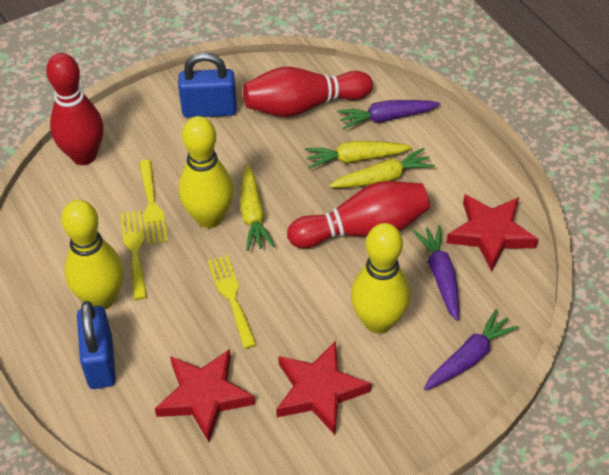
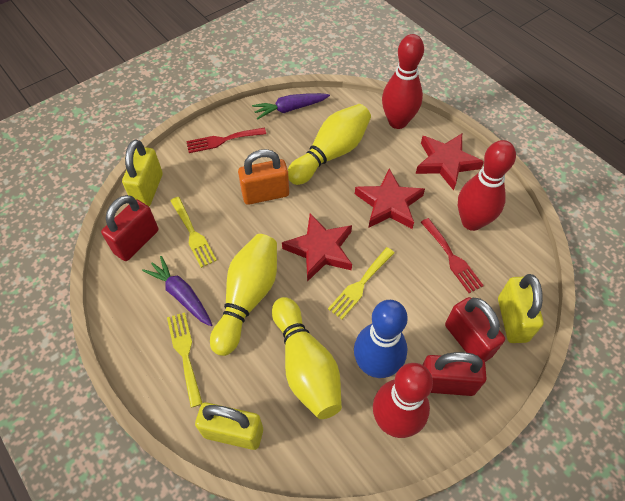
blue bowling pin: none = 0 -> [354,300,408,378] = 1
blue padlock: [77,301,116,389] [178,52,237,118] = 2 -> none = 0
orange padlock: none = 0 -> [238,149,289,205] = 1
purple carrot: [337,100,440,129] [413,225,459,321] [424,309,519,390] = 3 -> [142,256,212,326] [252,93,330,120] = 2
red fork: none = 0 -> [186,128,266,153] [421,218,484,293] = 2
red padlock: none = 0 -> [101,195,158,261] [423,352,487,396] [445,297,505,362] = 3
yellow carrot: [240,164,275,251] [305,141,412,169] [329,148,435,188] = 3 -> none = 0
yellow padlock: none = 0 -> [122,140,163,207] [195,402,263,450] [498,274,544,343] = 3

